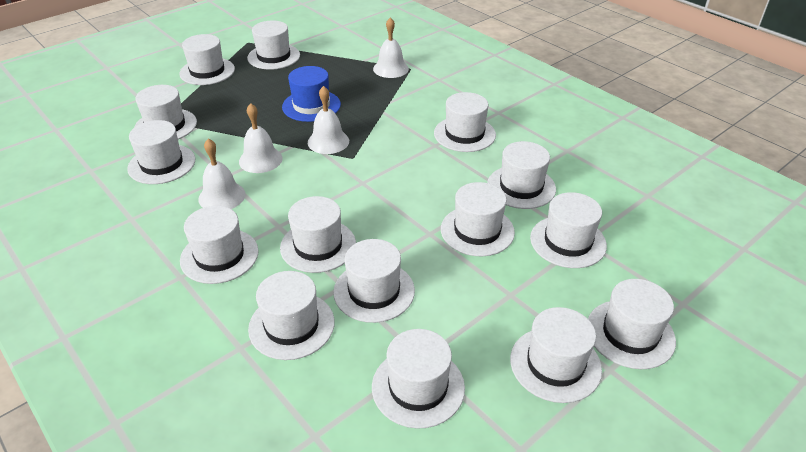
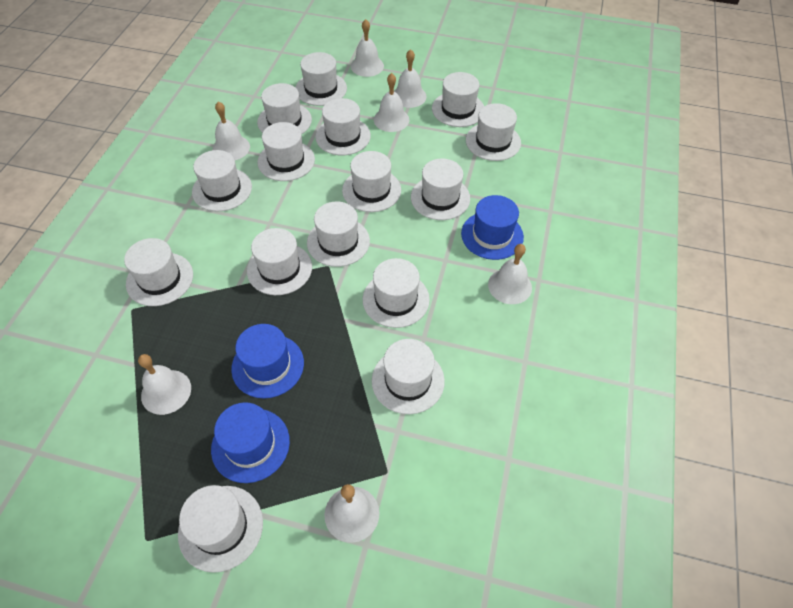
blue hat: [282,66,341,122] = 1 -> [211,402,290,483] [231,324,304,398] [461,195,524,260] = 3
white bell: [198,139,245,209] [239,103,283,173] [308,86,349,154] [373,17,409,78] = 4 -> [138,354,191,415] [212,101,250,160] [324,484,379,543] [351,19,384,77] [374,73,409,132] [394,49,427,108] [488,244,532,304] = 7

